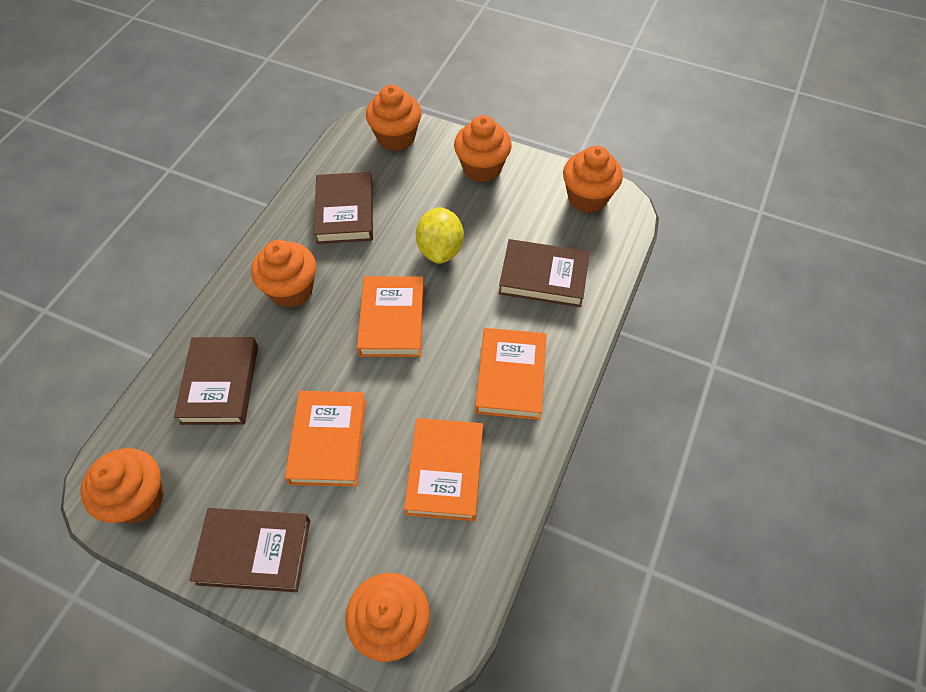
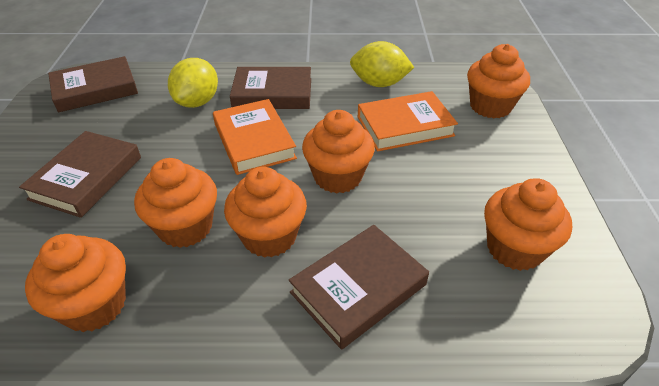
orange book: [285,391,366,487] [357,276,424,357] [404,418,483,521] [475,328,547,420] = 4 -> [213,99,297,175] [357,91,458,152] = 2
yellow lemon: [416,207,464,264] = 1 -> [168,58,218,108] [350,41,414,87] = 2

